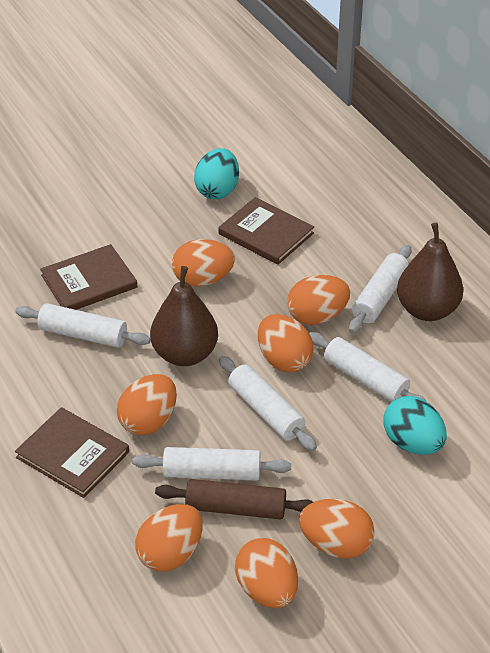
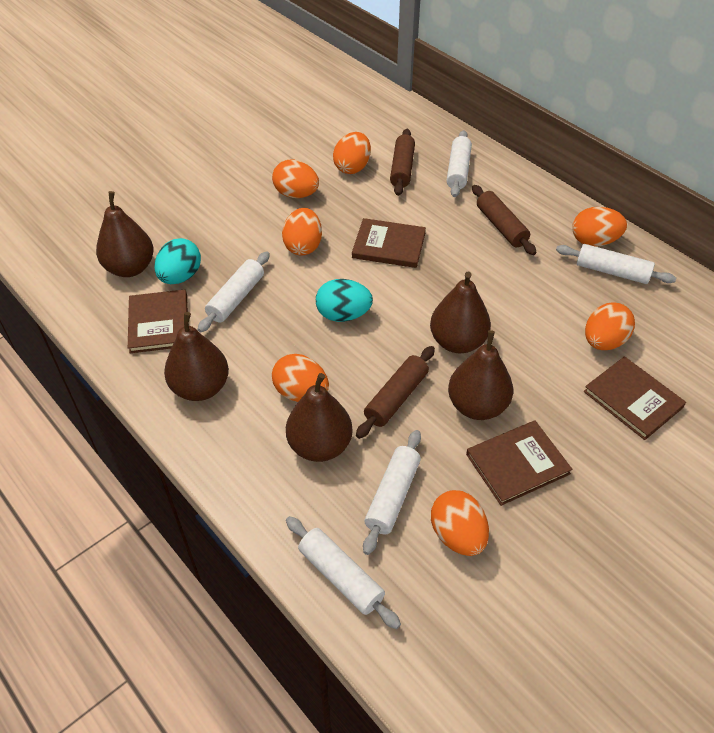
brown book: [15,407,129,498] [40,244,137,310] [218,197,314,265] = 3 -> [128,289,188,353] [352,218,426,268] [466,421,572,506] [584,356,686,440] = 4
brown pear: [150,266,218,366] [397,223,463,321] = 2 -> [96,191,154,277] [164,312,229,401] [286,373,353,462] [430,271,491,353] [448,330,513,420] = 5
brown rolling pin: [155,479,313,520] = 1 -> [356,346,435,439] [390,129,415,196] [472,185,537,255] = 3

